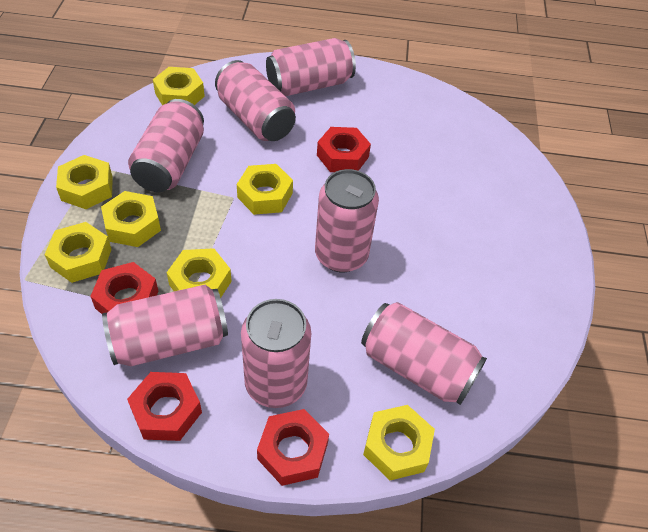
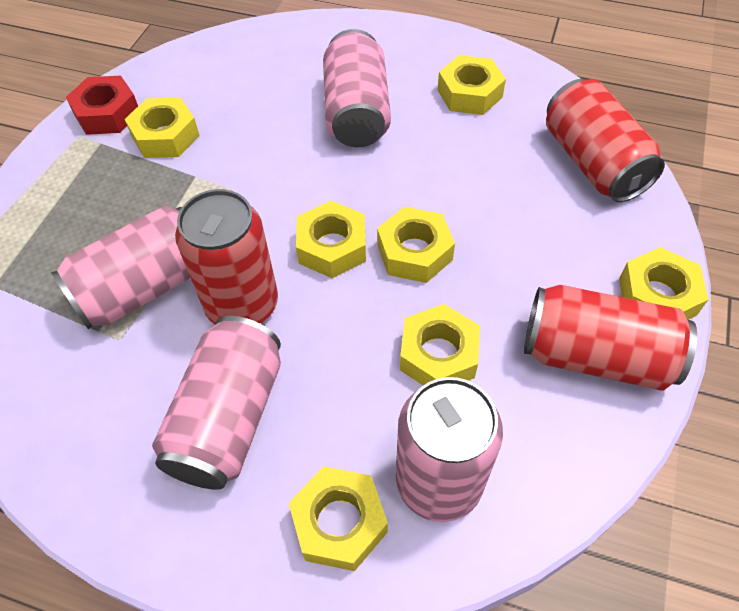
pink can: [102,285,228,366] [128,99,204,192] [215,60,296,141] [241,299,311,408] [266,38,356,96] [315,169,379,272] [361,302,487,405] = 7 -> [51,205,190,329] [152,316,281,490] [323,29,391,147] [396,377,503,522] = 4
red can: none = 0 -> [175,189,278,324] [524,285,697,391] [546,79,665,202] = 3
red nut: [90,262,158,314] [127,372,202,441] [257,409,329,486] [317,127,371,172] = 4 -> [66,76,138,135] = 1

